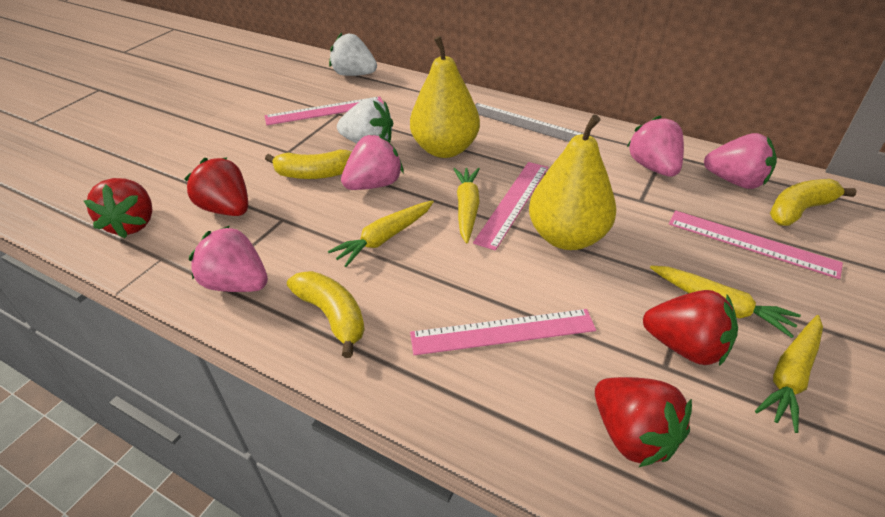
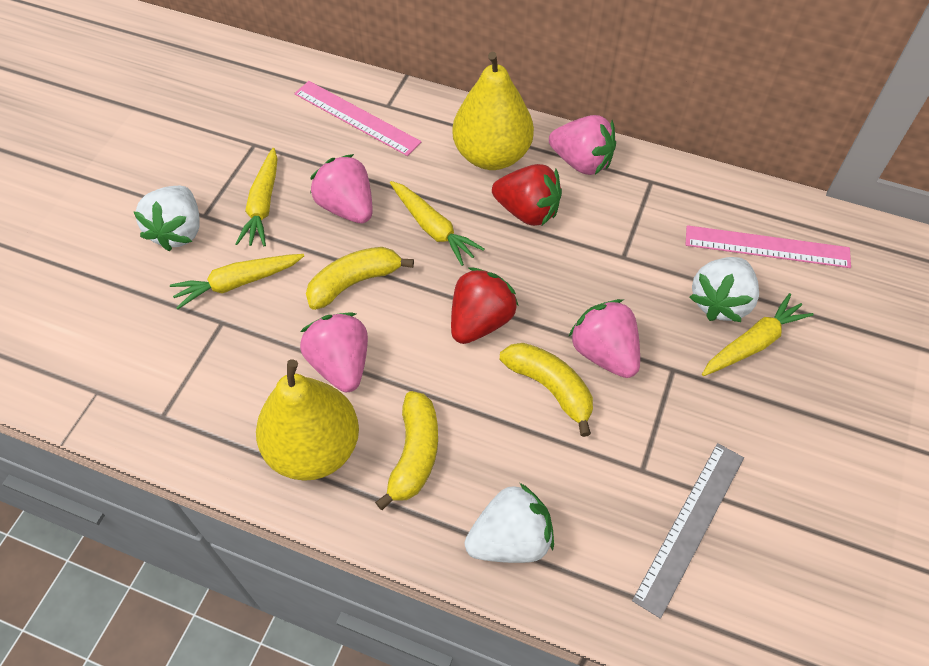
pink ruler: [265,96,384,125] [410,309,596,355] [473,162,548,251] [669,210,843,279] = 4 -> [294,81,421,156] [686,225,851,268] = 2
red strawberry: [84,178,152,238] [184,157,248,216] [595,377,692,468] [643,290,738,366] = 4 -> [451,267,519,344] [492,164,562,226] = 2
white strawberry: [329,33,377,76] [337,98,393,143] = 2 -> [134,186,200,251] [465,483,554,563] [690,257,759,322] = 3

